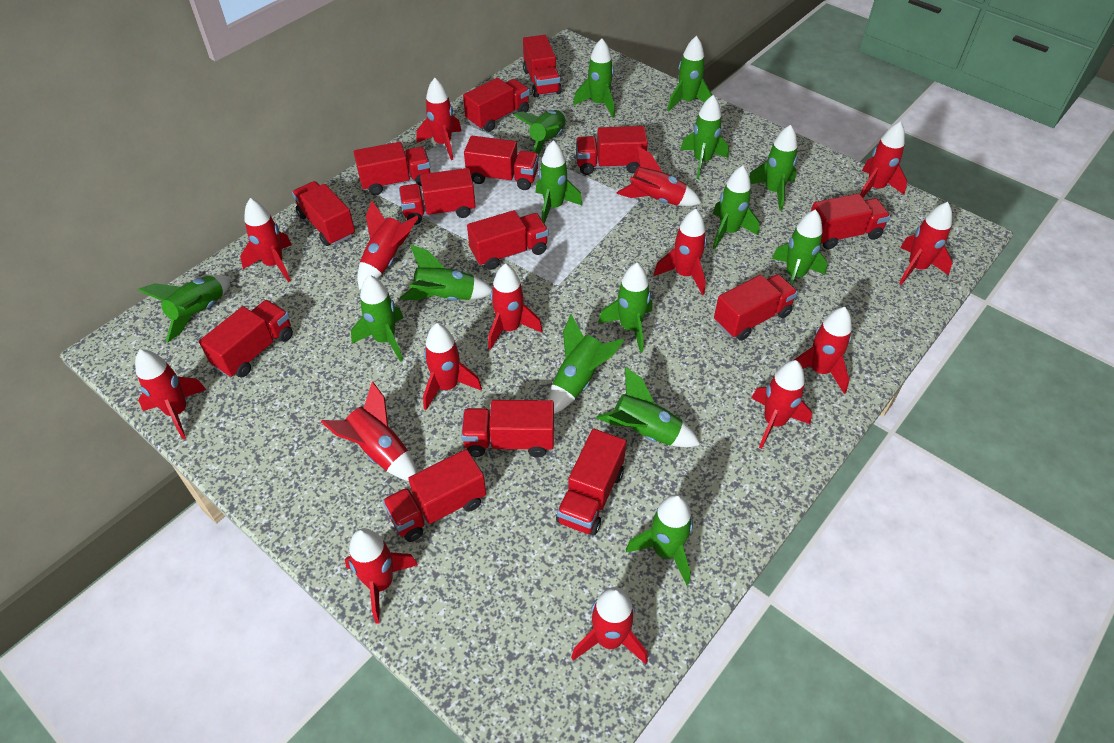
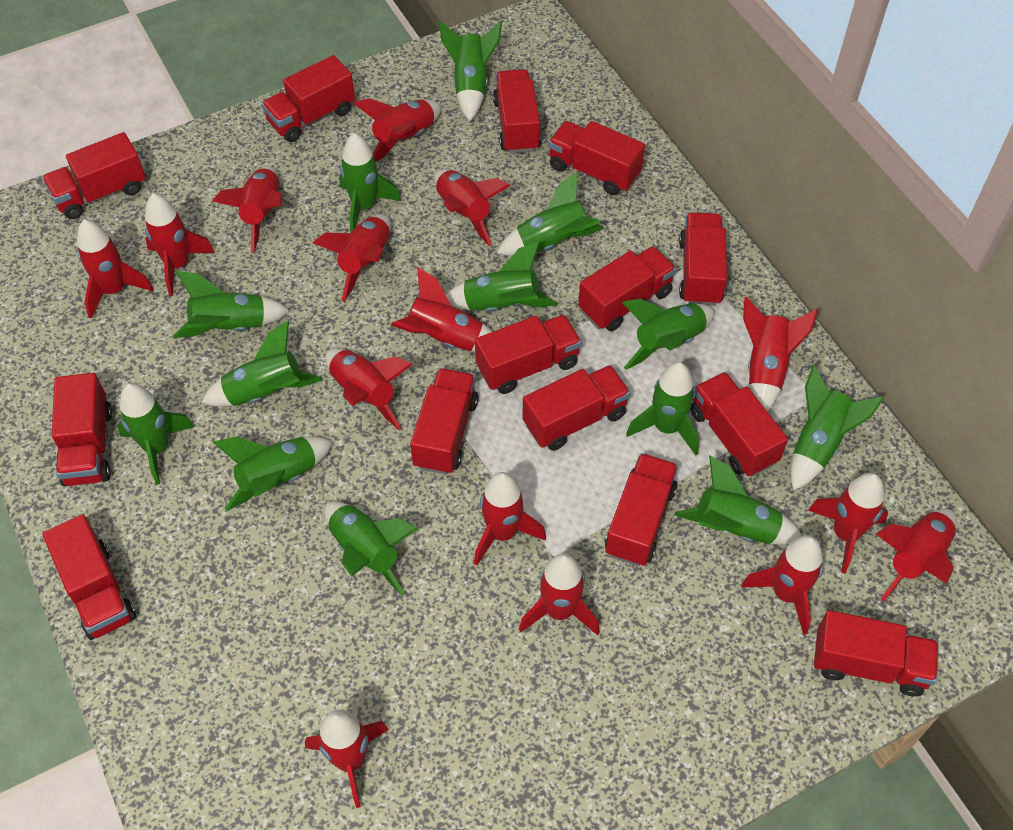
green rocket: [138,275,231,343] [351,275,403,362] [400,245,492,301] [514,110,566,154] [535,140,583,224] [548,314,624,414] [573,38,615,118] [596,367,701,447] [598,263,652,353] [626,494,693,585] [667,36,712,112] [680,95,729,179] [713,165,759,249] [749,125,798,211] [772,209,827,285] = 15 -> [117,383,195,485] [173,271,290,338] [201,321,323,407] [213,437,333,511] [324,502,418,596] [339,133,401,233] [439,21,502,121] [446,241,557,311] [496,172,604,256] [622,299,715,370] [626,362,699,455] [674,455,802,544] [790,365,884,491] = 13

